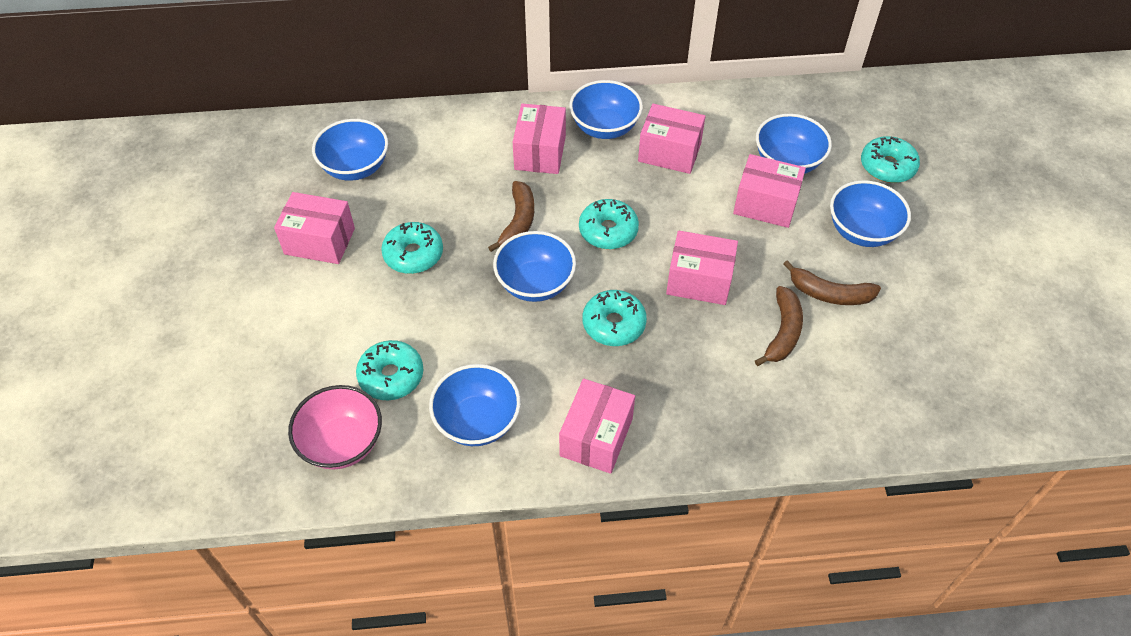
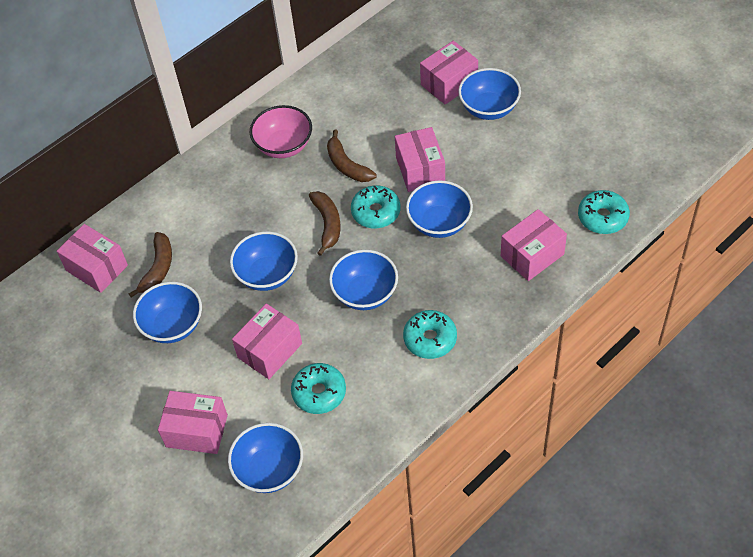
turquoise donut: [356,340,423,400] [381,222,443,274] [579,199,639,249] [583,290,647,346] [861,136,920,183] = 5 -> [291,363,346,414] [351,185,401,228] [403,310,457,359] [578,190,630,234] = 4

